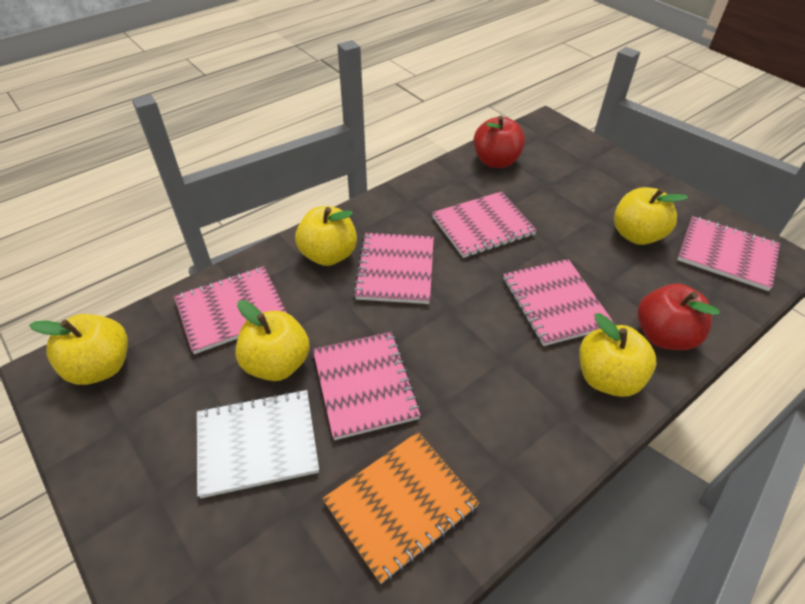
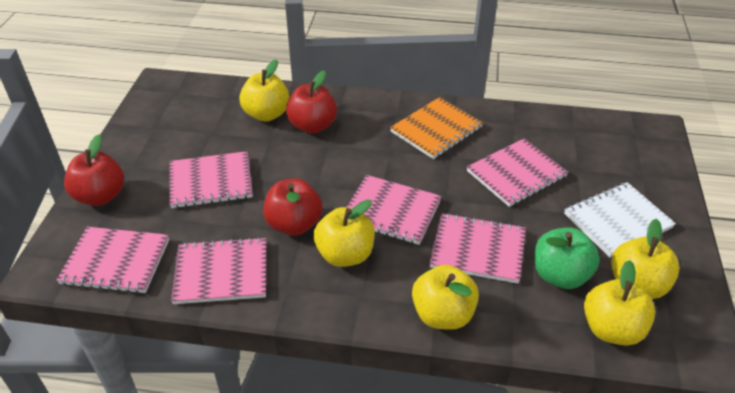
green apple: none = 0 -> [535,228,600,289] = 1
red apple: [473,115,525,168] [638,284,720,350] = 2 -> [64,135,124,206] [263,178,323,236] [286,70,337,134] = 3

